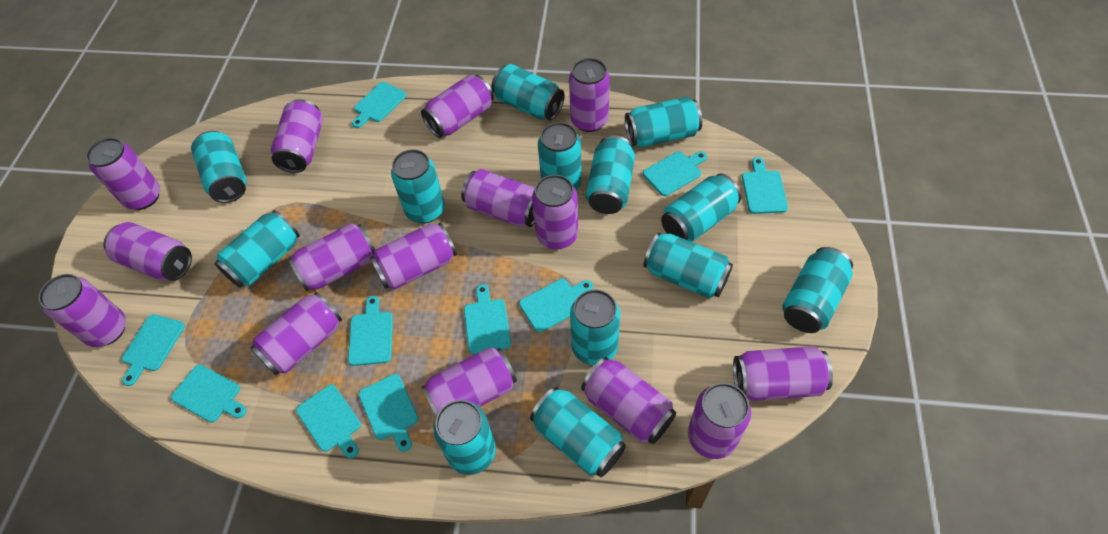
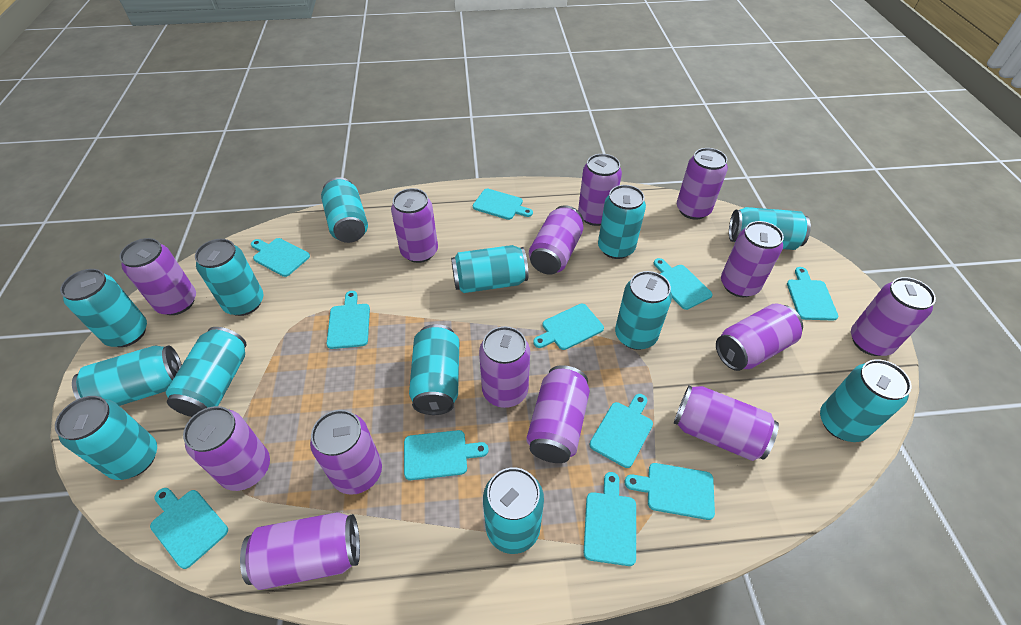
purple can: [39,274,126,347] [86,138,160,210] [104,222,192,281] [250,292,342,375] [271,99,323,173] [288,223,375,291] [370,223,457,290] [421,75,494,138] [421,347,517,417] [461,169,535,227] [532,175,578,249] [569,58,610,132] [581,357,676,444] [688,383,751,459] [733,346,833,401] = 15 -> [119,238,196,315] [183,406,270,491] [240,512,360,590] [310,410,382,495] [391,188,438,263] [479,326,530,408] [526,365,590,463] [529,205,584,275] [578,154,622,226] [674,385,779,461] [677,148,728,220] [716,303,803,371] [721,221,784,297] [851,277,936,356] = 14
turquoise cutting board: [122,314,185,386] [171,364,247,423] [296,384,361,458] [348,296,393,366] [352,82,406,128] [359,374,418,452] [464,284,511,354] [519,279,593,332] [643,151,707,196] [742,157,788,214] = 10 -> [150,488,228,569] [251,238,310,277] [326,291,370,349] [404,430,489,480] [473,189,533,220] [533,304,604,350] [583,472,636,566] [589,394,653,468] [624,463,715,520] [654,258,713,310] [787,267,838,321] = 11

